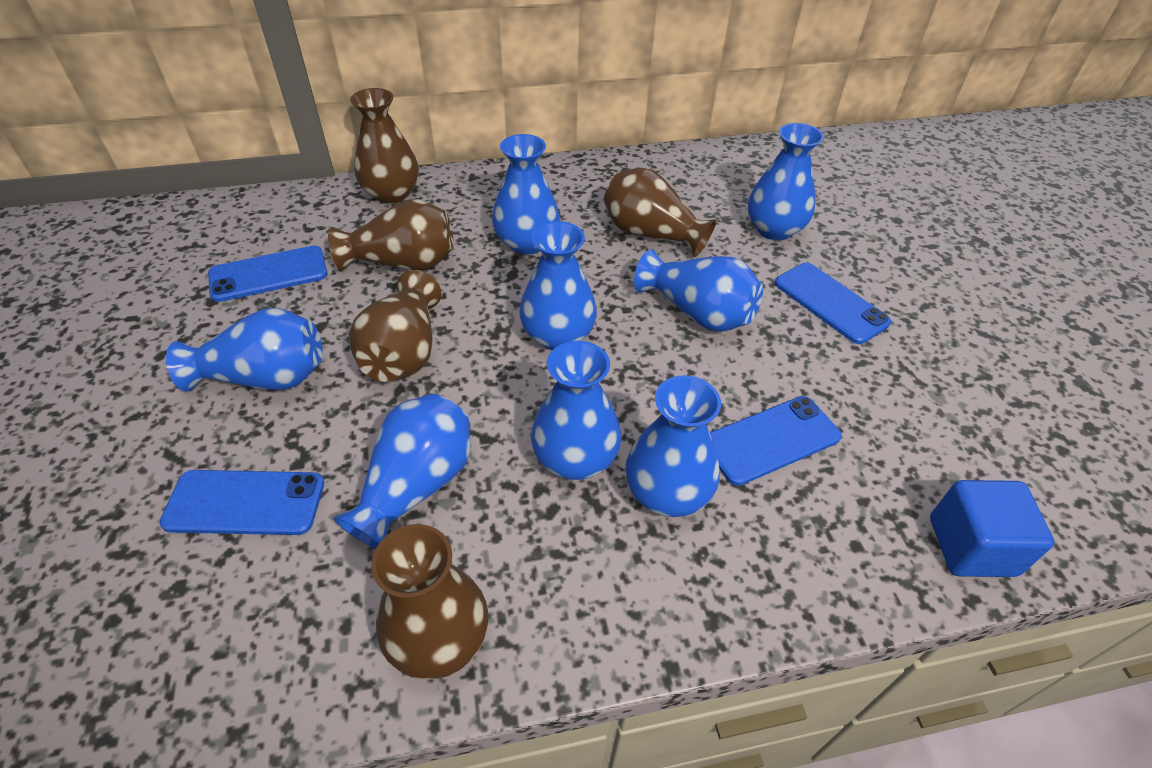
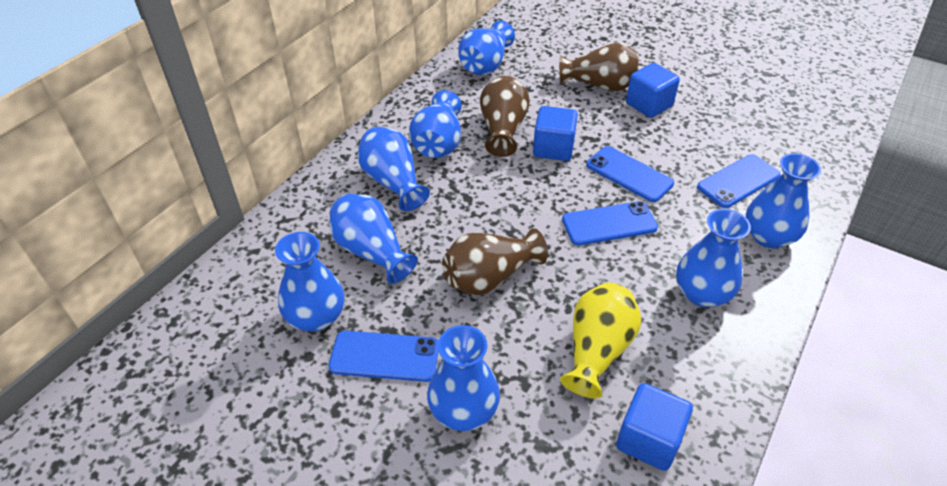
blue cube: [930,480,1054,577] = 1 -> [533,106,578,161] [616,383,693,471] [626,63,680,118] = 3
brown vase: [328,199,454,270] [349,270,441,382] [350,88,419,204] [371,524,488,680] [604,168,717,257] = 5 -> [442,228,548,295] [480,75,530,157] [559,43,639,91] = 3
yellow vase: none = 0 -> [560,283,642,398] = 1

